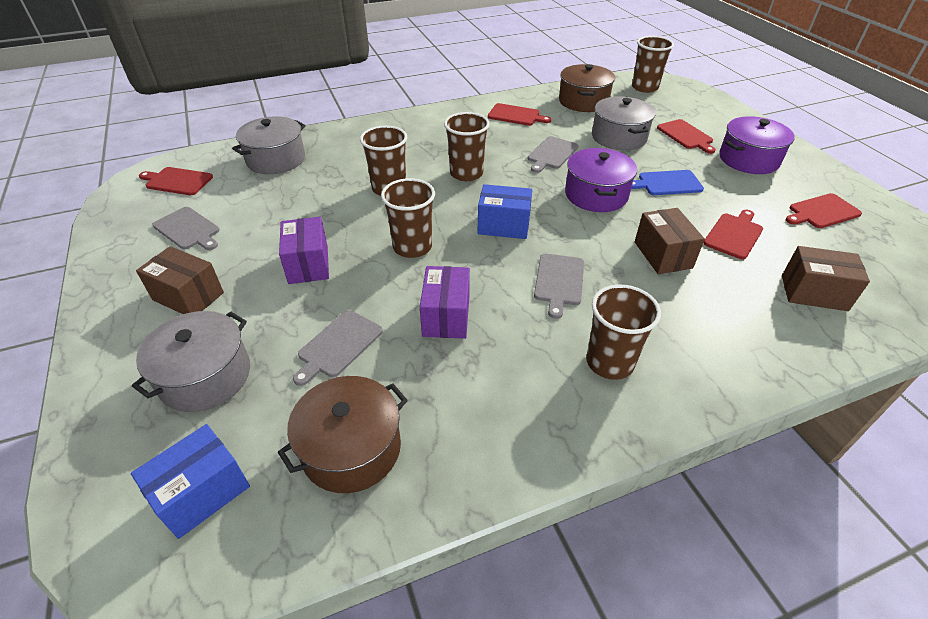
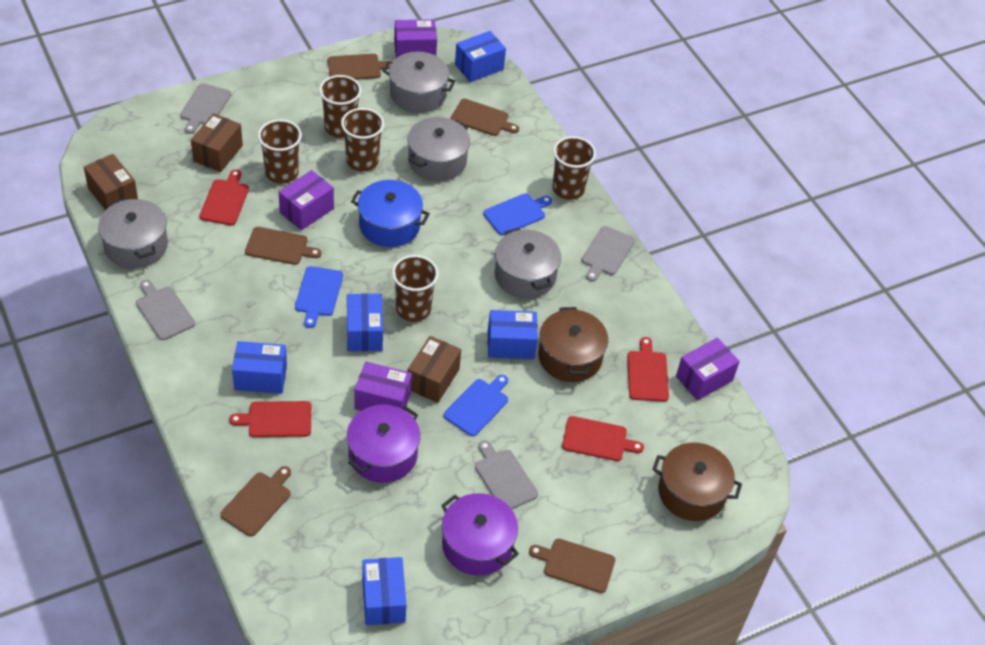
blue box: [131,424,250,539] [477,184,532,239] = 2 -> [232,341,287,394] [347,294,383,351] [362,557,407,625] [455,31,506,82] [488,310,538,359] = 5
blue cutting board: [631,170,704,195] = 1 -> [295,266,343,328] [444,375,508,436] [483,193,552,235] = 3
blue pot: none = 0 -> [351,180,430,247] = 1
brown cutting board: none = 0 -> [220,466,291,537] [245,227,321,265] [328,54,393,80] [451,99,519,136] [529,538,615,593] = 5
grey pot: [132,311,250,412] [232,116,306,174] [592,96,656,150] = 3 -> [98,198,168,269] [383,52,456,113] [407,117,470,181] [495,228,561,299] = 4
purple box: [279,217,329,284] [420,266,470,339] = 2 -> [279,170,334,230] [355,362,412,411] [394,19,437,58] [676,338,740,401] = 4
red cutting board: [139,167,213,195] [488,103,551,126] [657,119,716,154] [704,210,763,260] [785,193,862,228] = 5 -> [200,169,249,226] [229,401,311,437] [562,416,644,461] [627,337,669,402] = 4

